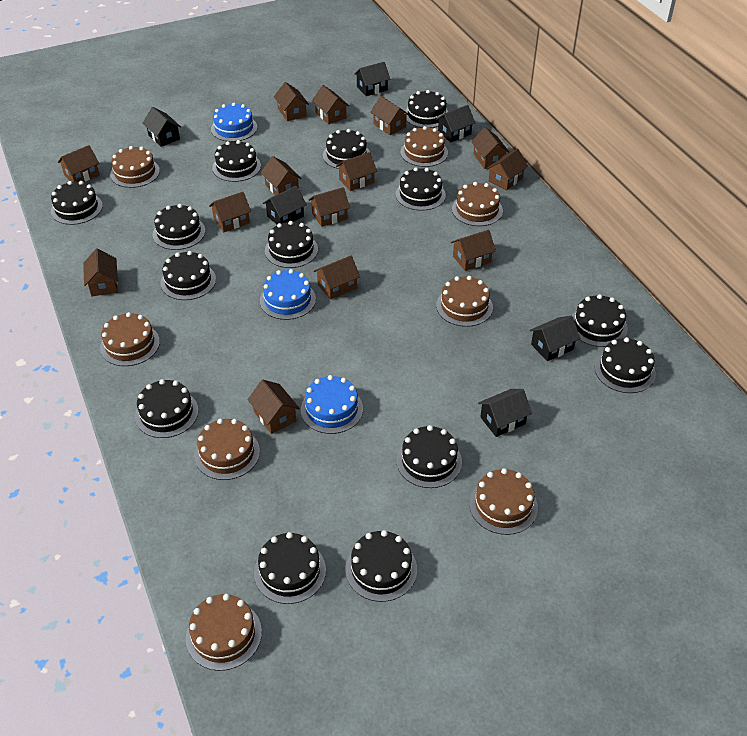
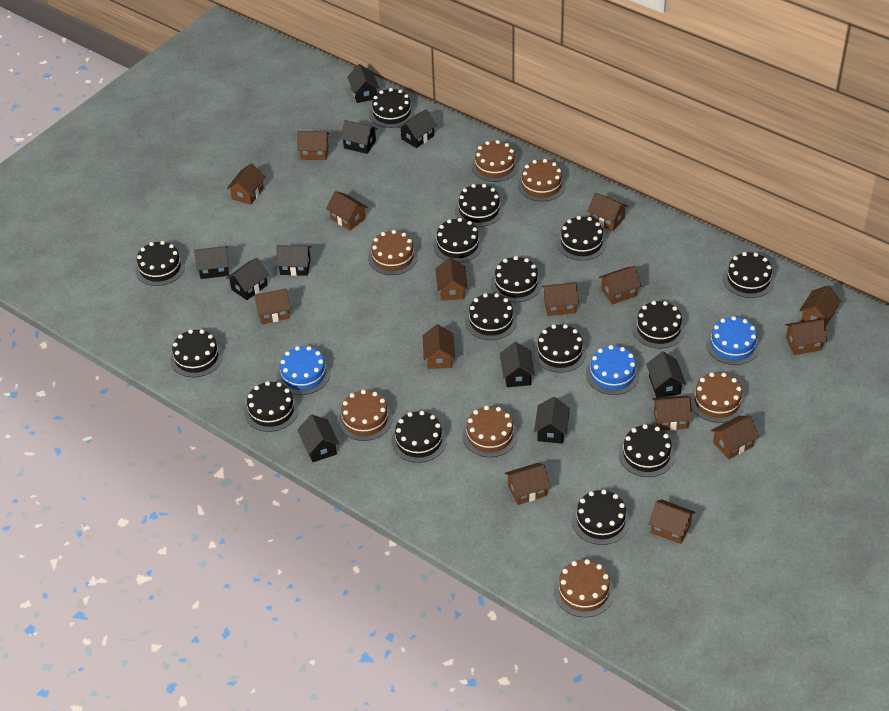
black cake: [51,181,103,225] [135,379,198,438] [153,204,205,250] [160,251,216,300] [212,140,261,182] [254,532,326,604] [265,221,318,268] [323,129,370,169] [346,530,417,602] [396,167,446,211] [396,425,462,488] [405,90,448,128] [572,294,628,347] [594,337,656,393] = 14 -> [135,241,185,286] [170,329,223,377] [245,381,299,432] [369,88,415,128] [391,411,447,463] [433,218,483,262] [455,184,504,227] [465,293,517,340] [491,256,542,302] [533,324,586,373] [557,216,607,261] [572,489,630,545] [619,424,675,477] [632,301,685,349] [723,252,774,298] = 15
black house: [143,107,181,147] [263,186,307,224] [354,62,390,96] [436,105,475,142] [478,389,532,437] [529,316,580,361] = 6 -> [194,246,229,279] [226,258,269,300] [276,245,311,276] [297,415,339,462] [340,120,378,154] [347,64,379,103] [398,109,437,148] [500,342,535,387] [534,397,570,444] [646,352,686,398] = 10
brown cake: [100,312,160,366] [110,146,160,188] [186,594,262,671] [195,419,260,480] [400,126,448,167] [436,276,493,327] [452,182,503,226] [469,468,538,535] = 8 -> [338,390,393,441] [368,230,418,275] [463,406,518,457] [472,140,519,182] [518,159,566,201] [554,559,614,617] [690,373,745,423] = 7
brown house: [58,145,99,182] [83,249,118,296] [209,192,251,232] [248,380,300,434] [261,156,302,195] [274,82,309,121] [309,187,350,227] [312,85,349,124] [314,256,360,299] [336,152,377,191] [370,96,409,135] [451,230,496,271] [471,127,509,169] [486,149,528,190] = 14 -> [227,163,265,205] [253,288,291,324] [297,131,329,160] [326,191,368,230] [423,324,455,369] [436,257,468,301] [505,463,550,505] [542,283,579,316] [587,193,628,231] [599,266,641,305] [649,499,695,544] [652,396,692,431] [711,416,759,459] [785,319,827,355] [799,285,841,327] = 15

